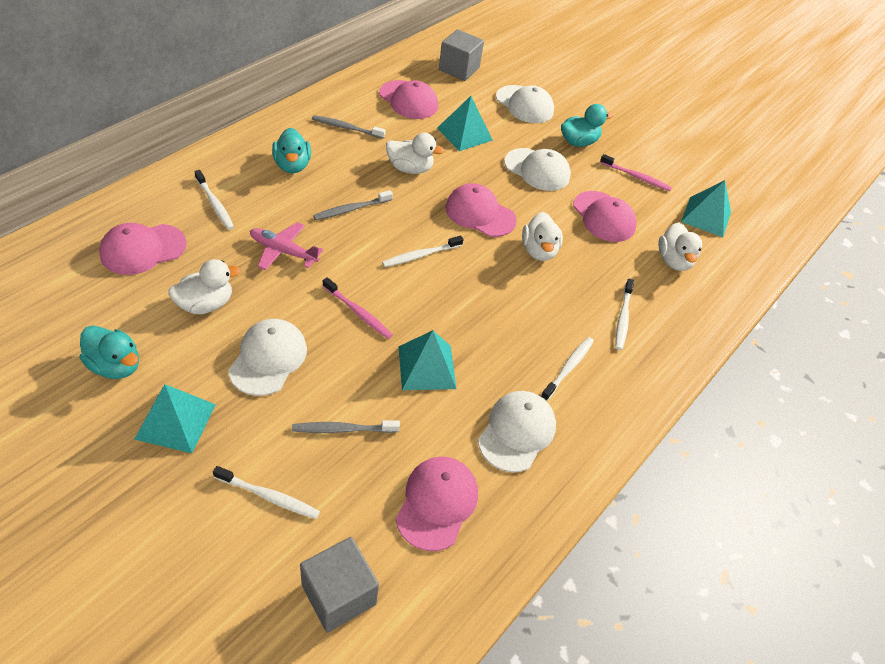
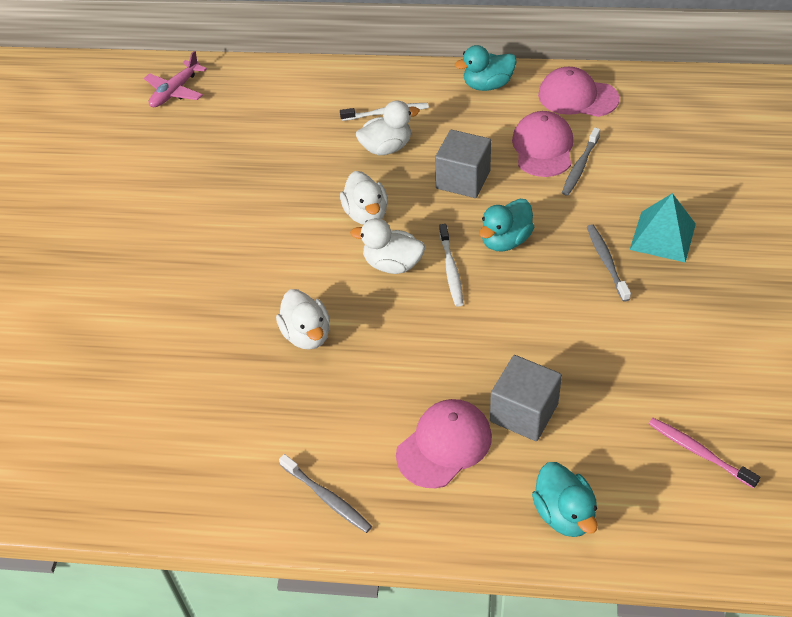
pink cap: [99,223,187,275] [379,80,438,119] [396,457,478,551] [445,183,517,237] [573,191,636,242] = 5 -> [396,399,492,488] [512,111,573,177] [538,67,619,117] = 3
pink toothbrush: [323,277,393,339] [600,154,672,191] = 2 -> [648,418,760,489] = 1
turquoise pyramid: [134,384,216,453] [398,330,456,390] [437,96,493,151] [681,180,731,237] = 4 -> [630,193,696,263] = 1
white cap: [228,319,307,396] [478,391,556,472] [496,85,554,123] [504,148,571,191] = 4 -> none = 0
white toothbrush: [194,170,234,230] [213,466,320,519] [382,236,464,267] [541,337,594,401] [615,279,634,350] = 5 -> [340,103,429,121] [439,224,463,307] = 2

